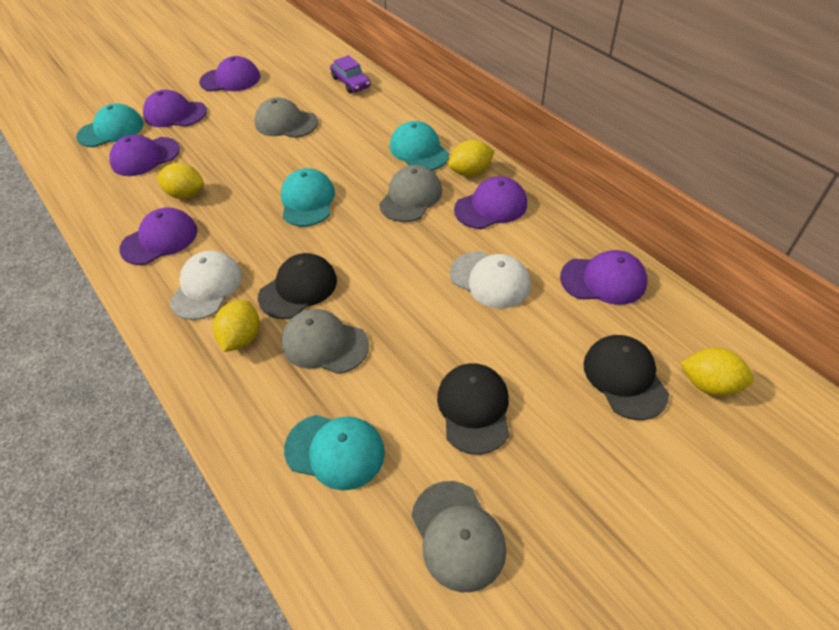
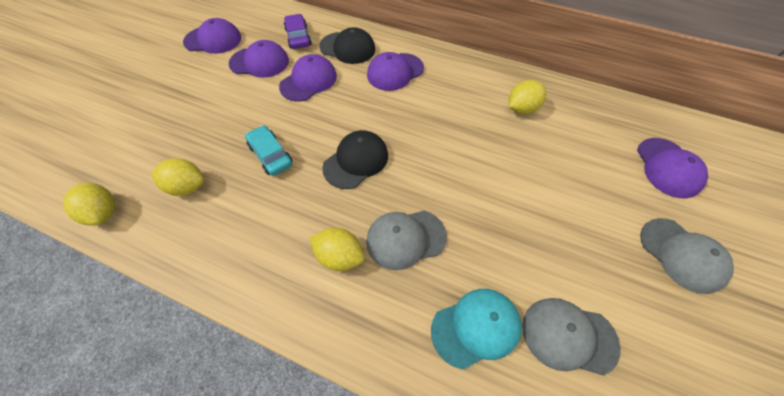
black cap: [258,253,337,319] [437,363,509,455] [583,335,669,420] = 3 -> [319,27,375,64] [322,130,388,189] = 2
grey cap: [254,97,318,138] [281,309,369,374] [379,165,442,222] [411,481,506,592] = 4 -> [366,211,447,270] [522,298,621,375] [640,218,734,294] = 3
purple cap: [109,135,180,176] [119,207,197,265] [143,90,207,127] [199,56,260,91] [454,176,527,229] [560,250,647,305] = 6 -> [183,18,241,54] [229,40,289,78] [279,54,337,102] [367,52,424,91] [637,138,708,198] = 5
turquoise cap: [76,103,144,147] [281,168,335,227] [284,415,385,491] [390,121,449,171] = 4 -> [431,289,522,369] = 1
turquoise car: none = 0 -> [245,125,292,176] = 1
white cap: [170,250,242,320] [450,251,531,309] = 2 -> none = 0

